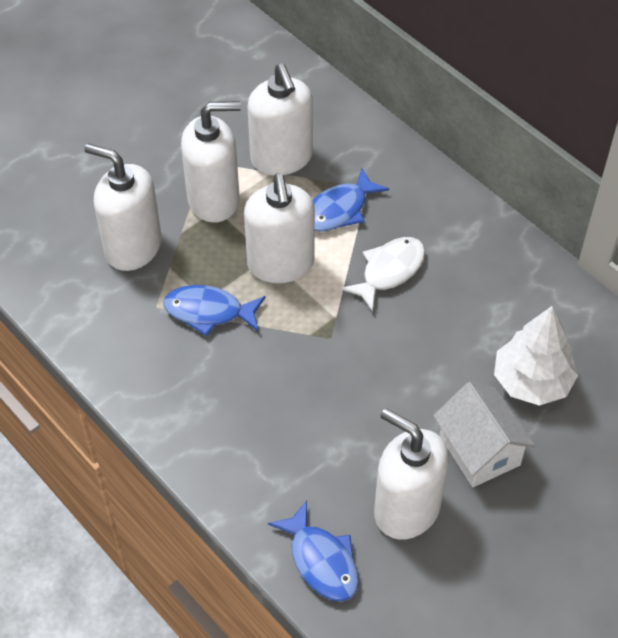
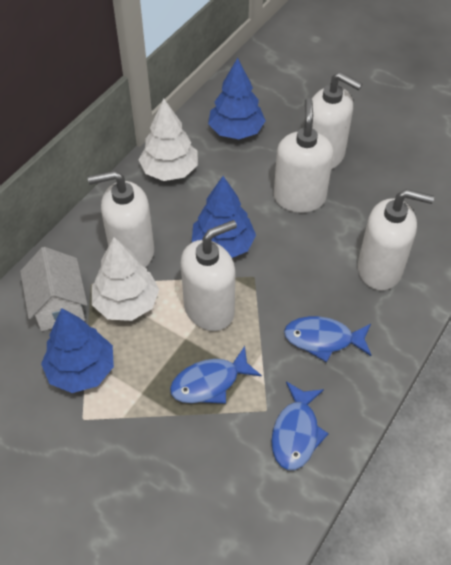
blue tree: none = 0 -> [41,308,114,393] [192,176,256,258] [208,58,266,139] = 3
white fish: [341,237,425,312] = 1 -> none = 0
white tree: [494,306,578,406] = 1 -> [92,237,159,321] [139,99,198,181] = 2

